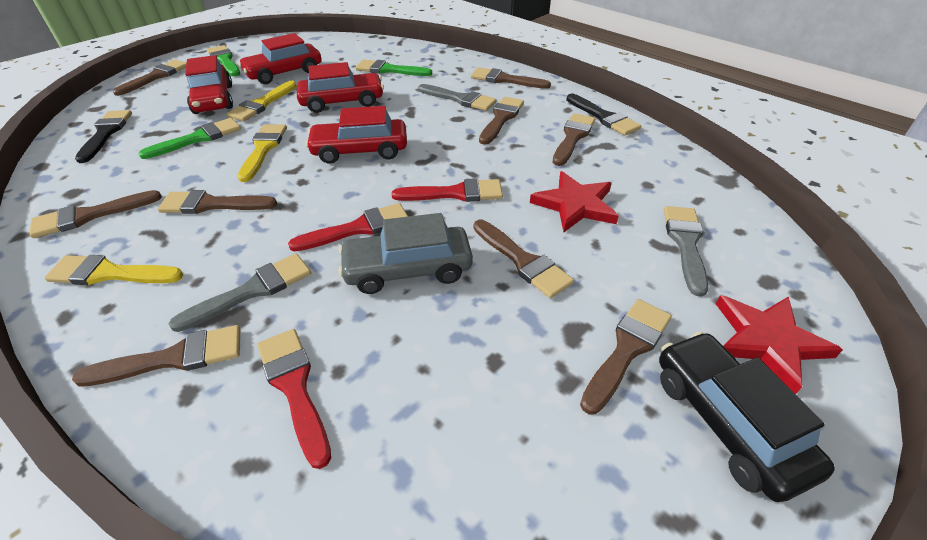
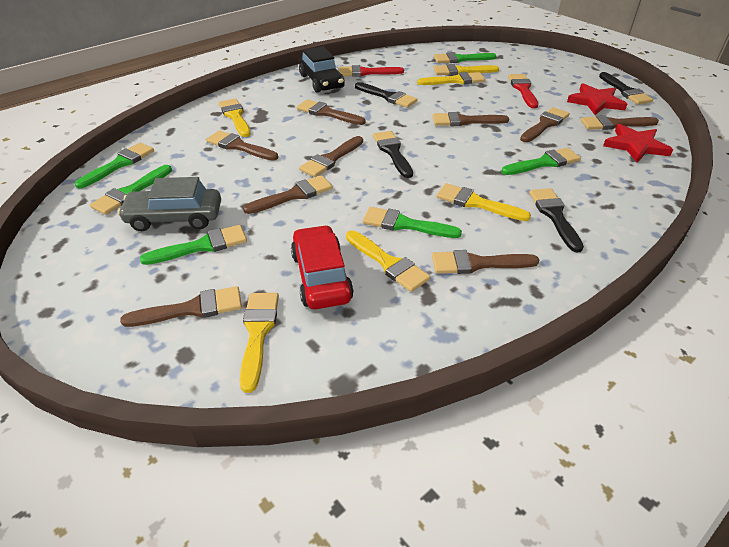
black brush: [75,110,132,163] [566,94,641,135] = 2 -> [355,82,418,108] [373,131,413,178] [529,188,584,253] [599,72,653,105] = 4
green brush: [138,118,241,159] [207,45,240,76] [356,60,432,76] = 3 -> [75,143,154,189] [90,165,172,215] [140,225,247,265] [363,207,462,238] [434,52,497,63] [501,148,581,175] = 6
grey brush: [169,253,311,332] [418,84,497,111] [664,206,708,297] = 3 -> none = 0
red brush: [257,329,331,469] [288,203,408,251] [392,178,503,202] = 3 -> [339,65,404,77] [508,74,538,108] = 2
red car: [185,55,233,114] [238,33,321,84] [297,62,384,113] [305,106,407,164] = 4 -> [291,225,354,309] = 1
yellow brush: [44,255,183,285] [227,81,297,122] [238,124,287,182] = 3 -> [219,99,251,137] [240,293,279,393] [346,230,430,292] [417,72,485,85] [434,64,499,75] [437,183,531,221] = 6

